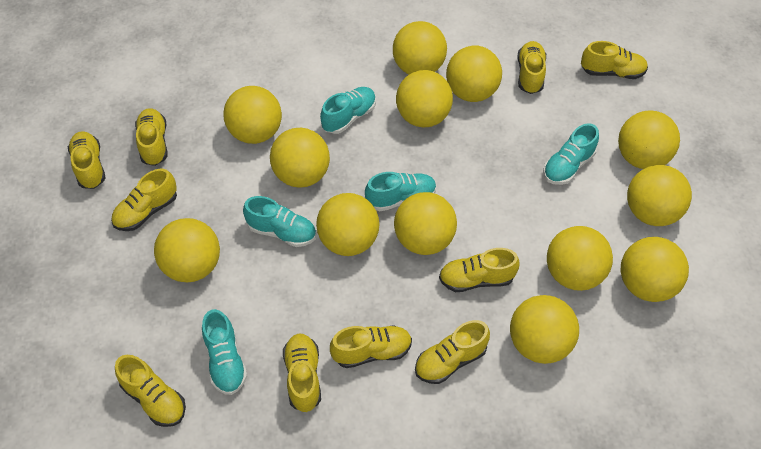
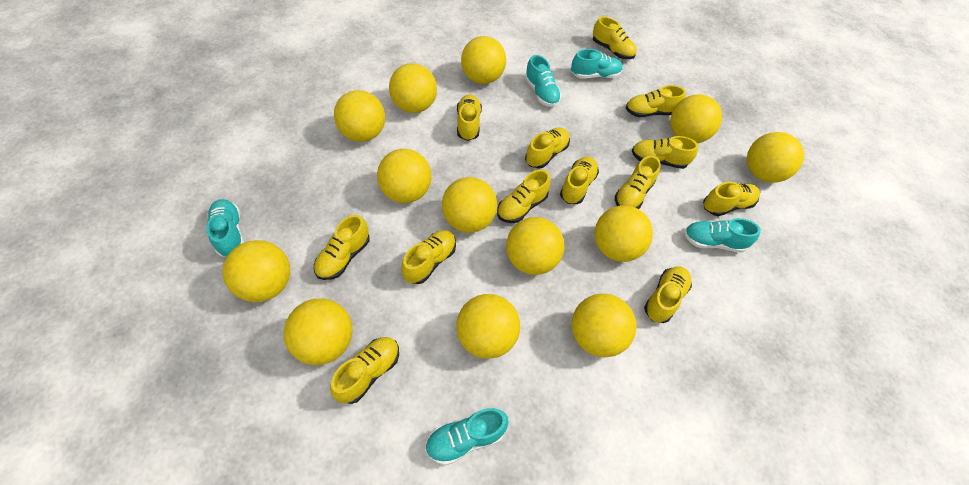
yellow shoe: [68,131,106,189] [111,169,177,231] [115,355,186,427] [135,108,168,166] [283,333,321,412] [330,325,412,368] [415,320,490,384] [439,248,519,292] [517,41,546,94] [581,41,648,79] = 10 -> [314,215,370,280] [330,337,399,404] [401,230,456,284] [457,94,482,141] [497,170,551,223] [525,127,570,169] [560,156,599,204] [593,16,636,59] [615,156,661,209] [625,85,686,117] [632,136,698,169] [644,266,692,323] [703,182,760,216] = 13

